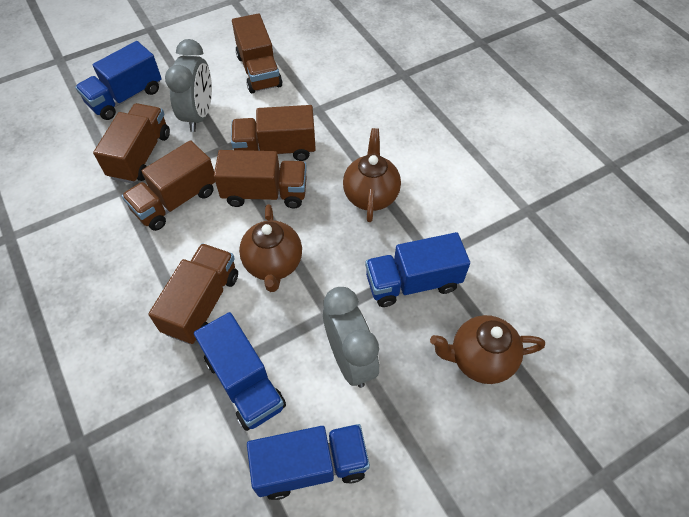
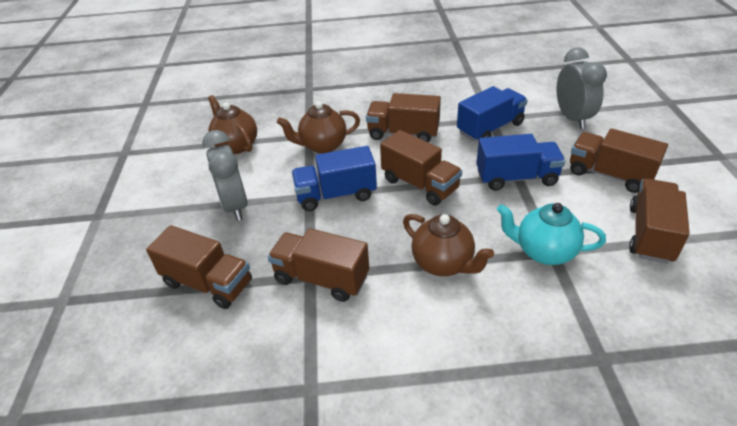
blue truck: [75,41,162,120] [194,312,286,431] [247,424,370,500] [365,232,470,307] = 4 -> [292,146,377,211] [457,86,528,141] [476,134,565,191] = 3
turquoise teapot: none = 0 -> [497,203,606,265] = 1

